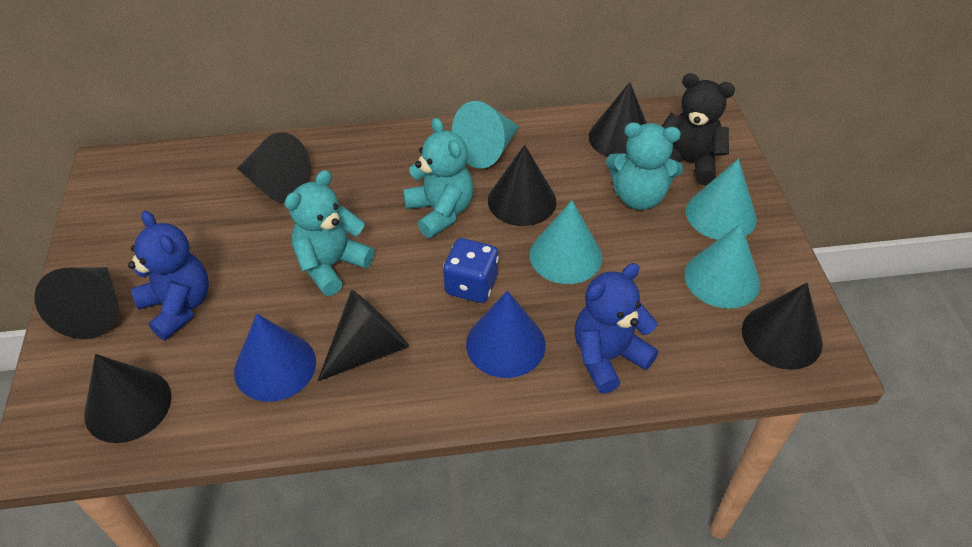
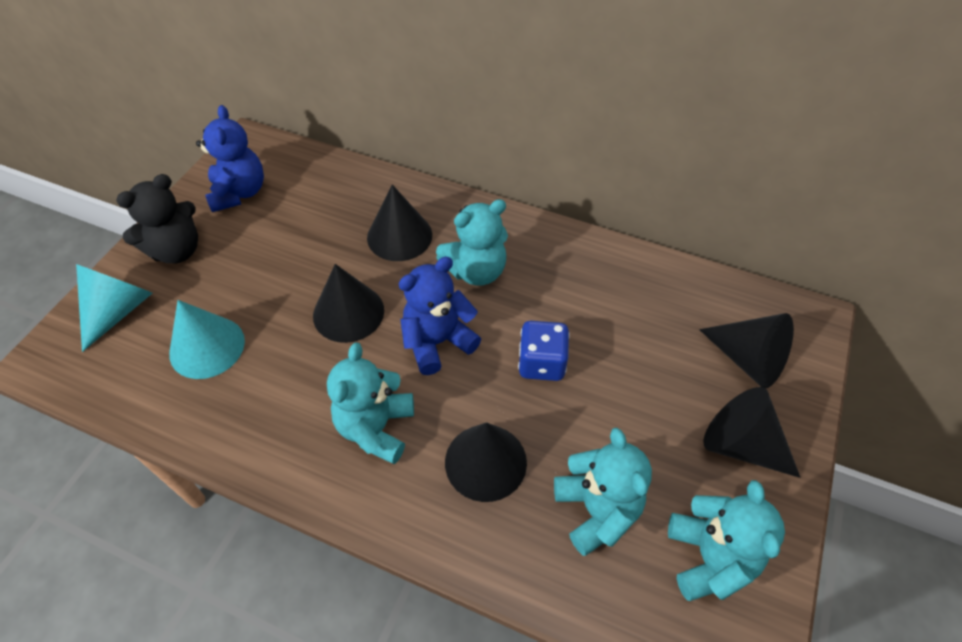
black cone: [34,267,119,339] [84,354,172,443] [237,132,311,203] [318,290,409,381] [488,145,556,226] [589,82,647,157] [742,283,823,370] = 7 -> [313,264,384,343] [367,184,432,261] [445,422,527,502] [699,313,794,388] [703,387,801,478] = 5
blue cone: [234,314,316,402] [466,291,545,378] = 2 -> none = 0
turquoise cone: [452,101,520,169] [529,200,602,284] [684,224,760,309] [686,159,757,240] = 4 -> [76,264,153,352] [169,300,245,379] = 2
turquoise teddy bear: [285,170,374,296] [403,118,473,238] [606,122,683,210] = 3 -> [327,343,414,464] [436,199,508,285] [554,428,652,556] [668,480,785,601] = 4

